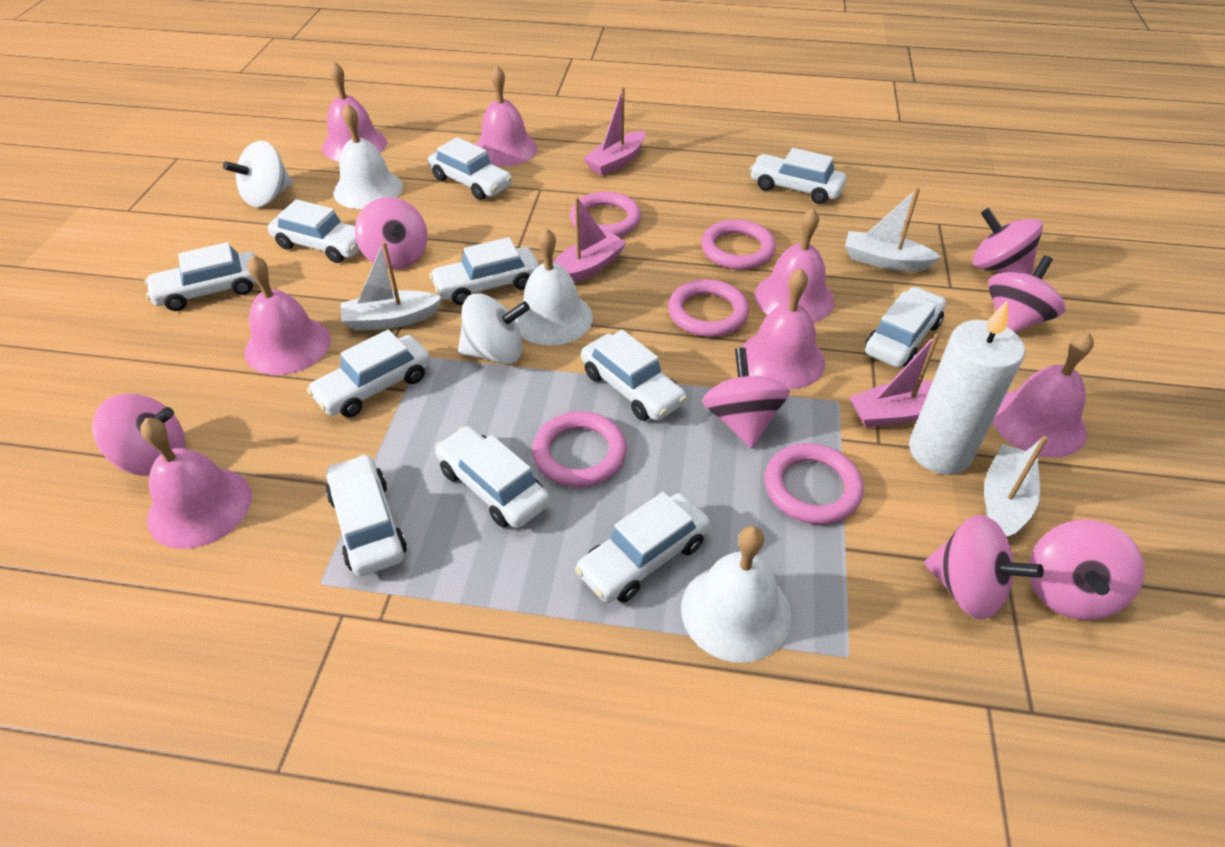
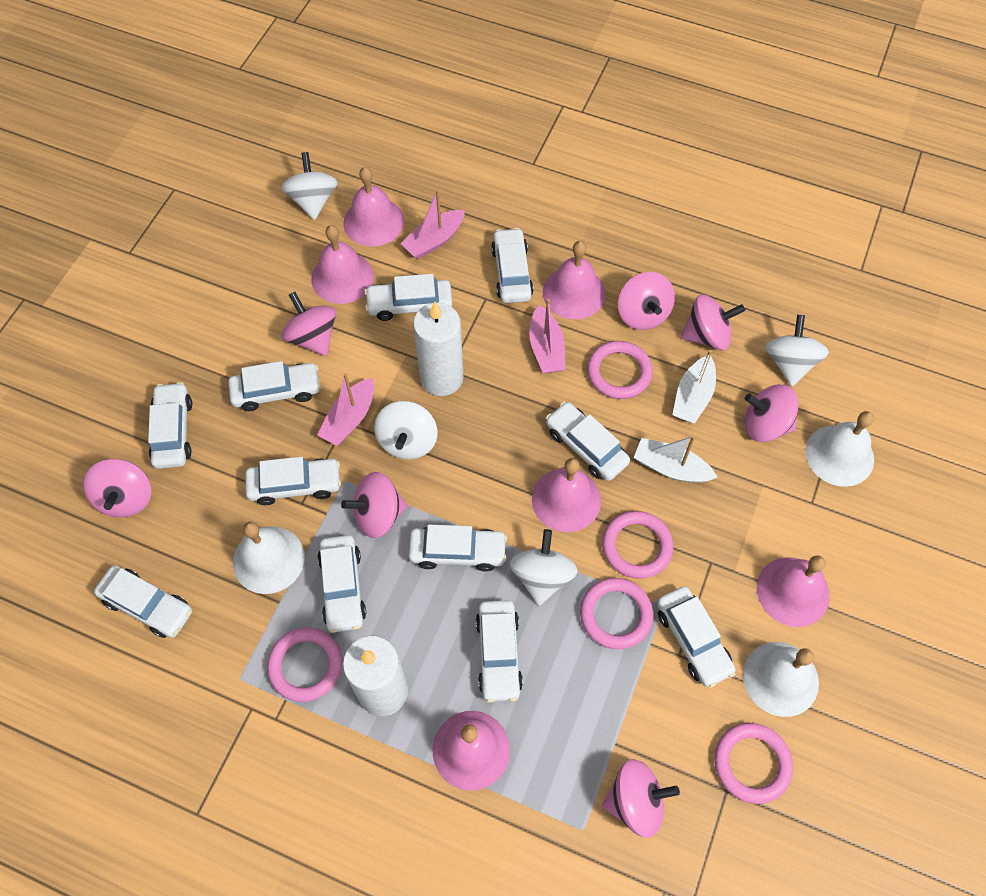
pink bell: [140,418,252,549] [244,255,331,375] [322,62,387,162] [476,65,537,167] [742,268,825,389] [755,208,834,323] [992,332,1094,458] = 7 -> [311,225,374,304] [344,167,404,246] [433,711,510,791] [532,458,601,532] [543,241,605,319] [757,555,830,627] = 6
white boat: [341,241,442,331] [845,188,941,271] [984,436,1048,537] = 3 -> [634,435,718,483] [672,350,716,424] = 2
white candle: [909,300,1025,475] = 1 -> [343,635,408,716] [413,302,463,396] = 2
white spinning top: [223,141,293,207] [458,293,530,365] = 2 -> [281,152,338,220] [374,401,438,459] [510,529,578,606] [765,315,829,386] = 4

